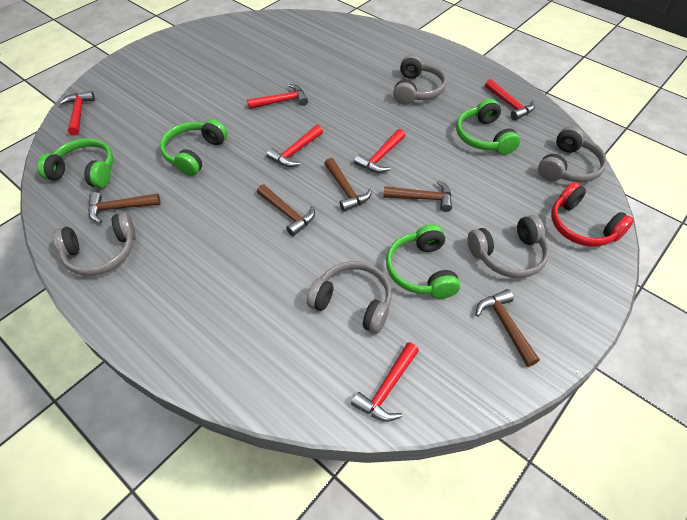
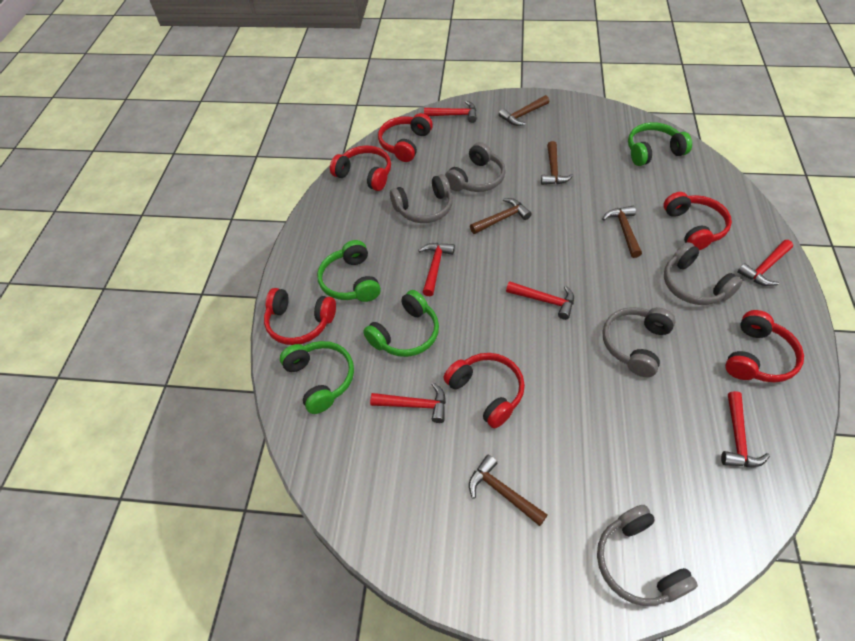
red headphones: [551,182,634,247] = 1 -> [264,288,336,345] [330,146,391,191] [378,113,433,162] [444,353,525,428] [663,192,732,250] [725,310,804,382] = 6

